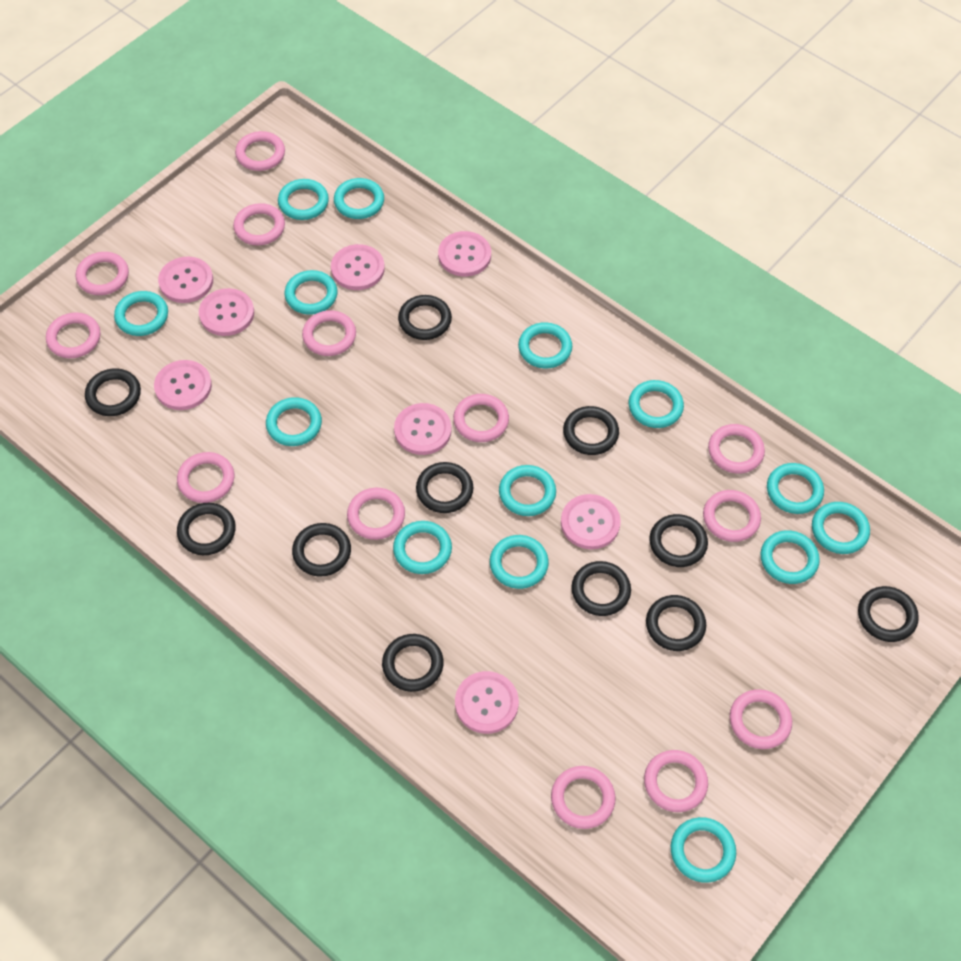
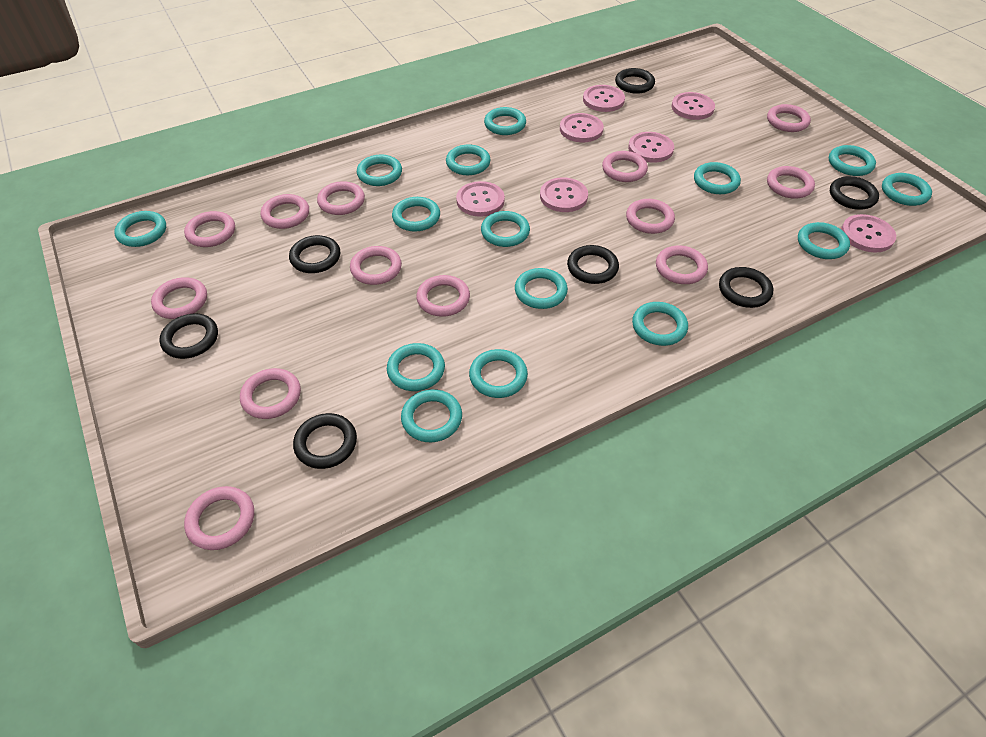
black ring: [85,368,141,416] [177,503,236,555] [292,523,351,577] [382,634,444,692] [398,295,452,340] [416,462,473,513] [563,406,619,455] [571,561,631,616] [646,595,706,651] [649,514,708,567] [858,586,919,642] = 11 -> [159,314,218,359] [289,235,340,273] [293,413,357,469] [567,245,619,284] [615,68,655,94] [719,267,773,308] [830,176,879,210] = 7
pink button: [154,360,212,410] [158,257,213,303] [199,288,254,336] [331,244,385,290] [394,403,451,455] [438,231,491,277] [455,671,519,734] [561,494,621,549] = 8 -> [456,181,505,217] [540,177,588,212] [560,113,604,142] [583,85,625,112] [628,132,674,163] [671,92,715,120] [841,214,896,252] = 7
turquoise ring: [114,291,168,336] [266,397,322,446] [278,179,329,220] [284,270,338,315] [334,178,384,219] [393,521,452,574] [490,535,549,589] [499,465,556,516] [518,322,572,369] [629,380,684,428] [671,817,736,883] [761,530,820,584] [767,463,824,514] [812,502,870,554] = 14 -> [114,211,166,247] [357,155,402,186] [387,343,445,391] [392,197,440,232] [401,389,462,442] [446,144,491,175] [469,349,528,398] [481,211,530,247] [484,107,526,135] [515,268,568,309] [632,302,688,346] [694,162,741,194] [798,222,850,259] [829,145,876,176] [882,173,932,206] = 15

